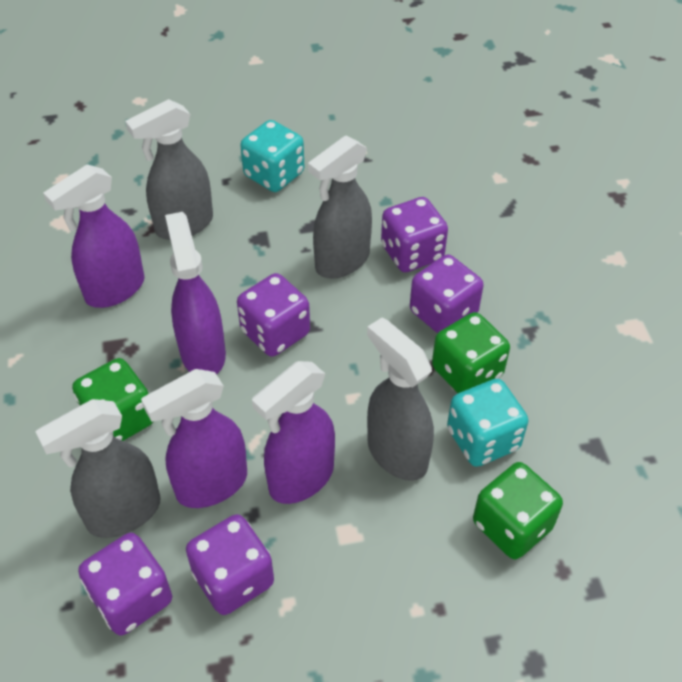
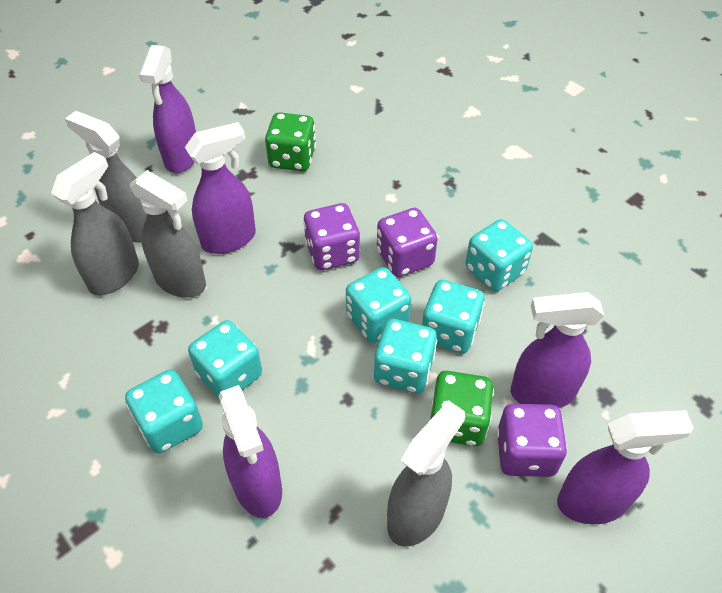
green dice: [72,358,154,441] [432,312,510,393] [473,462,563,559] = 3 -> [265,112,316,171] [430,371,494,446] = 2
purple dice: [78,533,172,635] [186,514,274,615] [237,273,310,357] [381,197,448,272] [410,255,484,333] = 5 -> [303,203,360,270] [377,208,438,277] [497,404,567,477] = 3
purple spray bottle: [43,164,145,308] [141,369,247,508] [165,212,226,374] [252,361,335,504] = 4 -> [139,45,196,173] [185,122,256,254] [218,385,282,518] [511,292,604,408] [557,410,694,524] = 5
turquoise dice: [240,120,304,192] [447,379,528,467] = 2 -> [125,370,203,453] [188,320,262,398] [346,267,411,343] [374,319,437,393] [422,280,485,353] [465,219,533,291] = 6

